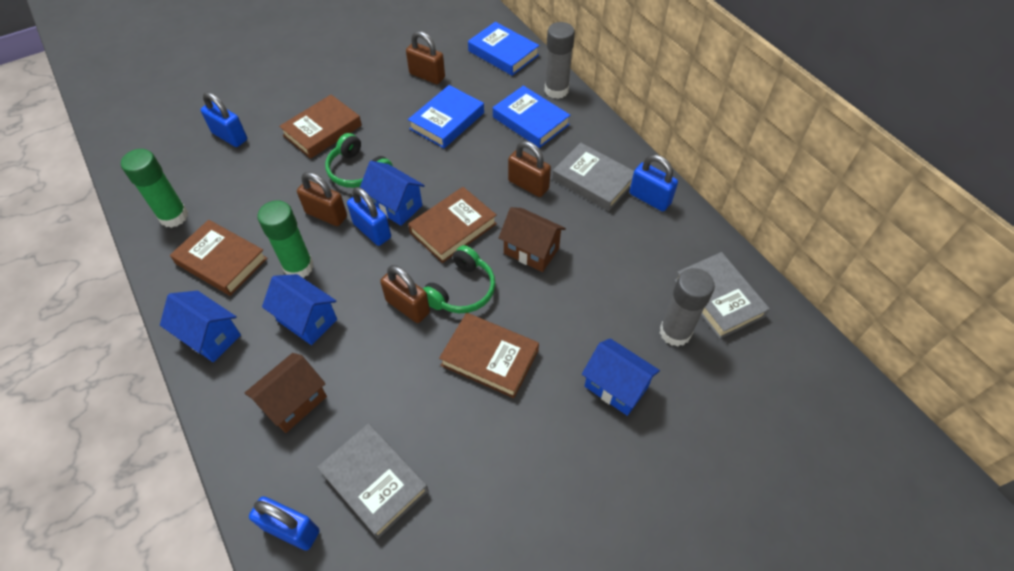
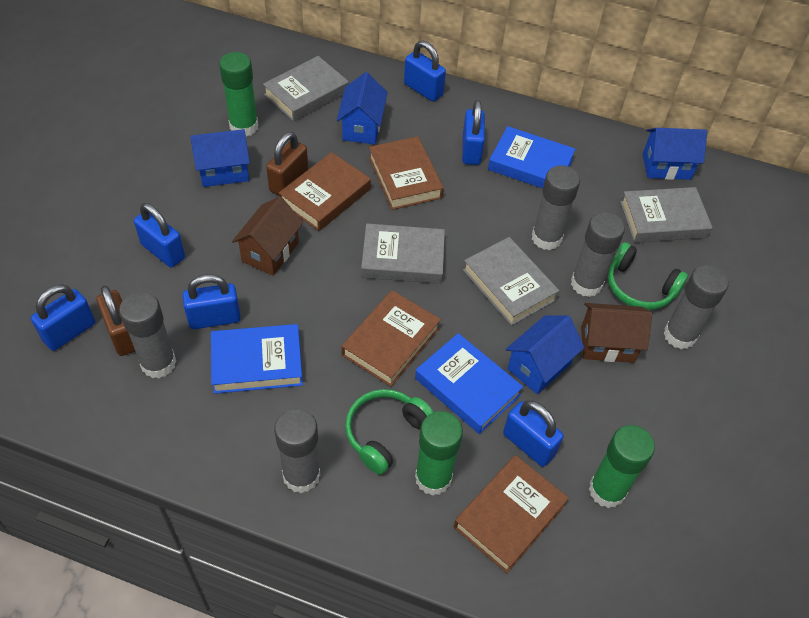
blue padlock: [201,92,247,147] [249,496,319,550] [347,187,391,246] [630,155,678,211] = 4 -> [31,284,95,351] [134,203,185,268] [182,274,241,329] [404,41,446,101] [462,100,485,165] [503,400,563,467] = 6
brown padlock: [297,172,347,226] [380,265,430,323] [406,31,445,84] [508,141,551,197] = 4 -> [97,286,135,356] [266,132,308,197] = 2
green glue stick: [121,149,188,228] [258,200,314,278] = 2 -> [219,52,258,137] [415,411,463,496] [589,425,655,508] = 3
grey book: [317,423,428,539] [552,143,634,211] [674,252,770,339] = 3 -> [263,56,349,122] [361,223,445,284] [463,237,559,326] [620,187,713,243] = 4
grey glue stick: [545,22,575,99] [660,268,715,347] = 2 -> [119,291,176,378] [274,408,320,493] [532,165,580,250] [571,212,625,297] [663,265,729,349] = 5

